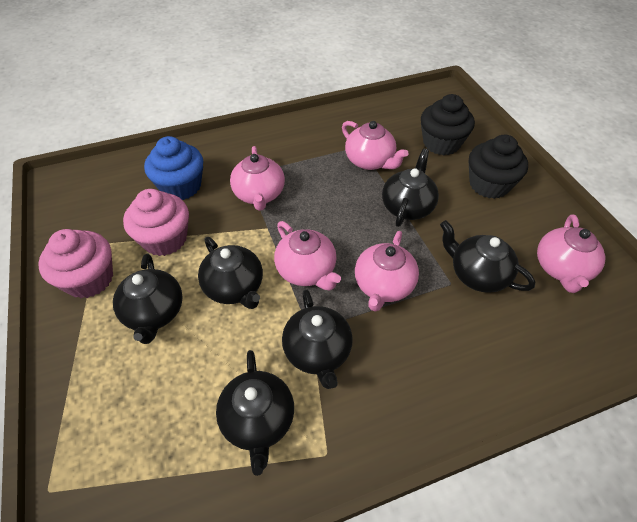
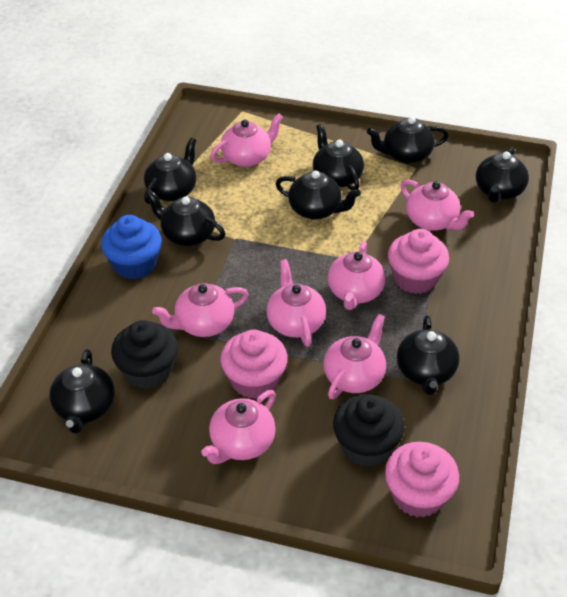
black teapot: [113,254,183,344] [198,237,263,309] [216,350,294,476] [282,289,353,389] [382,149,439,227] [440,220,535,293] = 6 -> [49,349,115,434] [144,138,196,204] [145,189,225,246] [275,170,361,219] [313,124,364,190] [367,116,449,164] [397,315,460,395] [476,146,529,203] = 8
pink cupcake: [38,229,113,298] [123,189,189,256] = 2 -> [220,330,288,399] [385,442,459,518] [388,229,449,294] = 3
pink teapot: [230,146,285,211] [274,221,341,291] [342,121,409,170] [355,231,419,312] [537,214,605,293] = 5 -> [152,283,249,337] [201,390,276,464] [210,113,283,167] [266,259,326,347] [323,314,386,399] [328,241,386,310] [400,179,474,231] = 7

